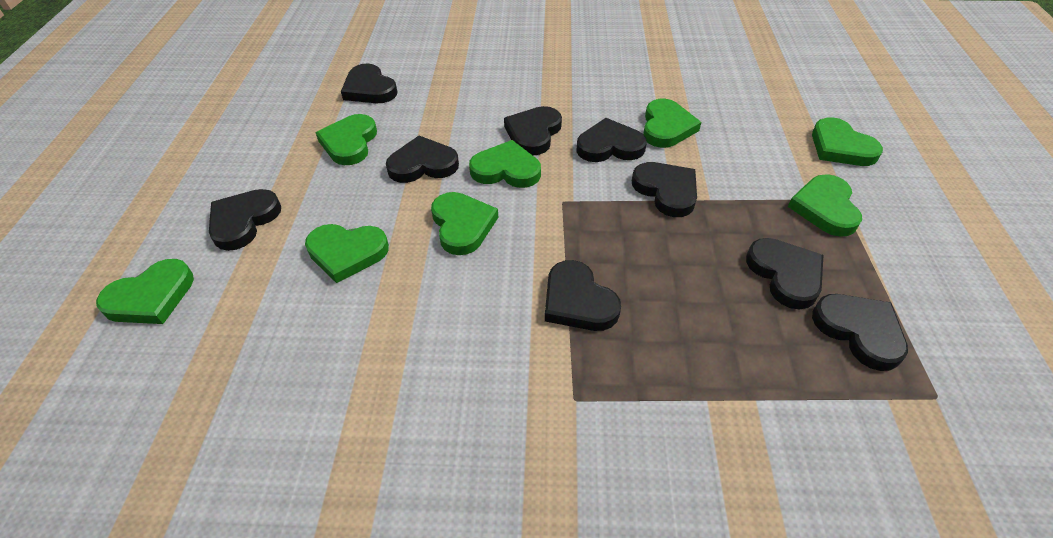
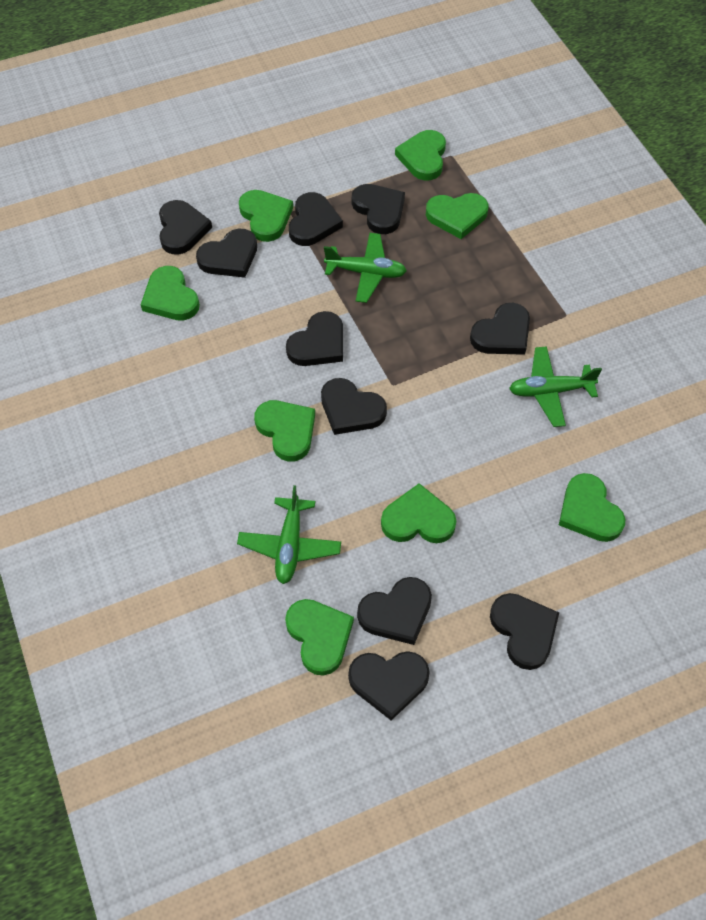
black heart: [209,189,281,251] [341,63,397,103] [386,136,459,183] [504,106,562,156] [545,260,621,331] [576,118,647,162] [632,162,697,217] [746,238,824,309] [812,294,908,371] = 9 -> [159,200,212,255] [196,229,257,278] [286,311,343,366] [289,192,343,246] [321,378,387,435] [348,651,430,720] [352,184,405,234] [357,577,432,645] [470,303,530,355] [490,593,559,670] = 10
green plane: none = 0 -> [237,485,341,584] [324,233,407,303] [509,346,602,427] = 3

